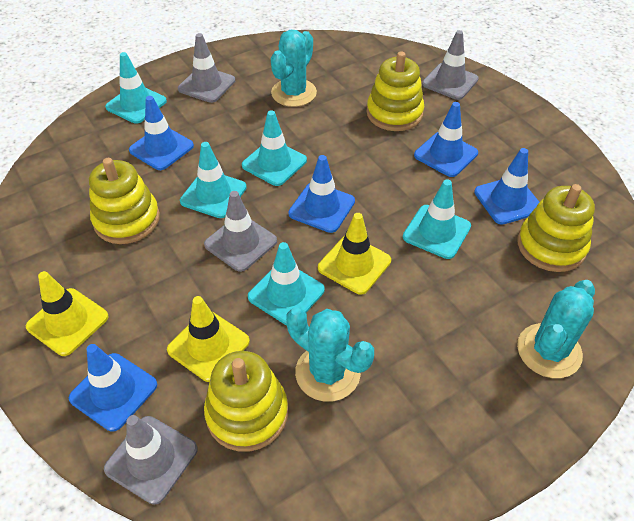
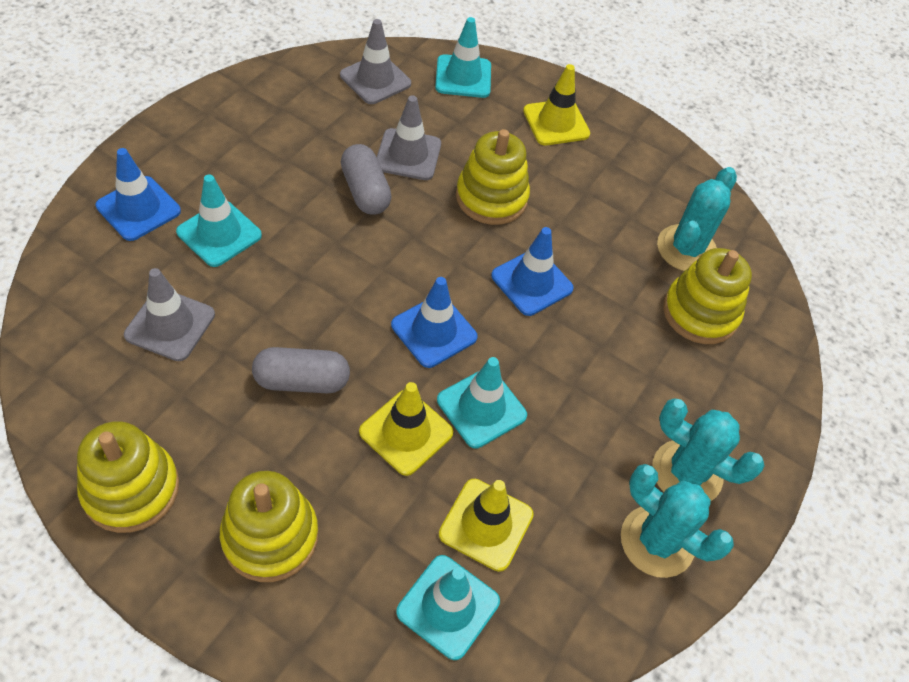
blue traffic cone: [69,344,157,432] [129,96,194,170] [288,155,355,233] [414,102,478,177] [474,148,540,225] = 5 -> [96,148,181,241] [391,277,477,368] [491,227,574,316] = 3
grey capsule: none = 0 -> [252,347,350,393] [341,144,392,215] = 2
grey traffic cone: [104,415,198,505] [178,33,235,103] [204,191,277,272] [422,30,479,100] = 4 -> [124,268,215,361] [340,19,411,104] [377,95,441,180] = 3
turquoise traffic cone: [105,52,167,124] [180,142,247,218] [242,110,307,186] [248,242,325,325] [403,179,471,259] = 5 -> [176,174,262,267] [396,555,500,660] [435,17,491,98] [437,357,527,448] = 4

